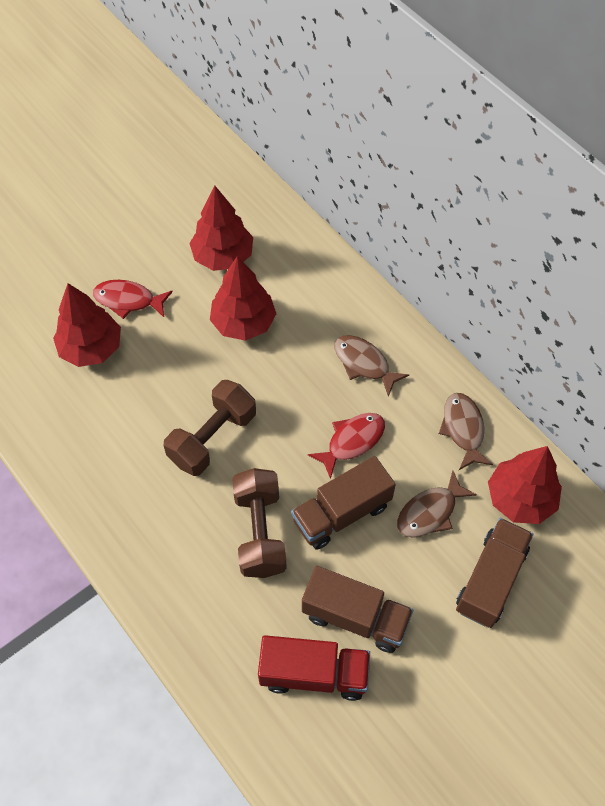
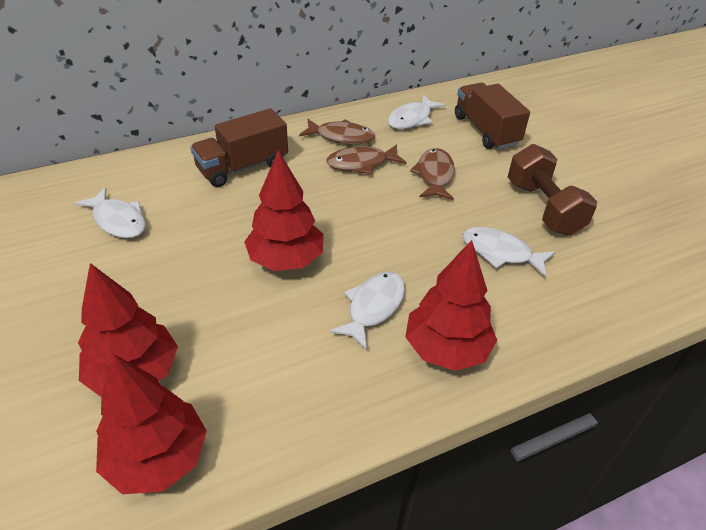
brown dumbbell: [164,380,256,476] [232,468,287,578] = 2 -> [508,144,597,236] = 1
brown truck: [291,456,396,550] [302,566,413,653] [456,518,533,628] = 3 -> [190,108,288,187] [455,83,530,149] = 2
red fish: [93,280,173,319] [308,413,385,479] = 2 -> none = 0
red truck: [258,635,370,701] = 1 -> none = 0
white fish: none = 0 -> [74,187,146,238] [329,271,405,350] [388,95,445,129] [462,227,555,277] = 4

